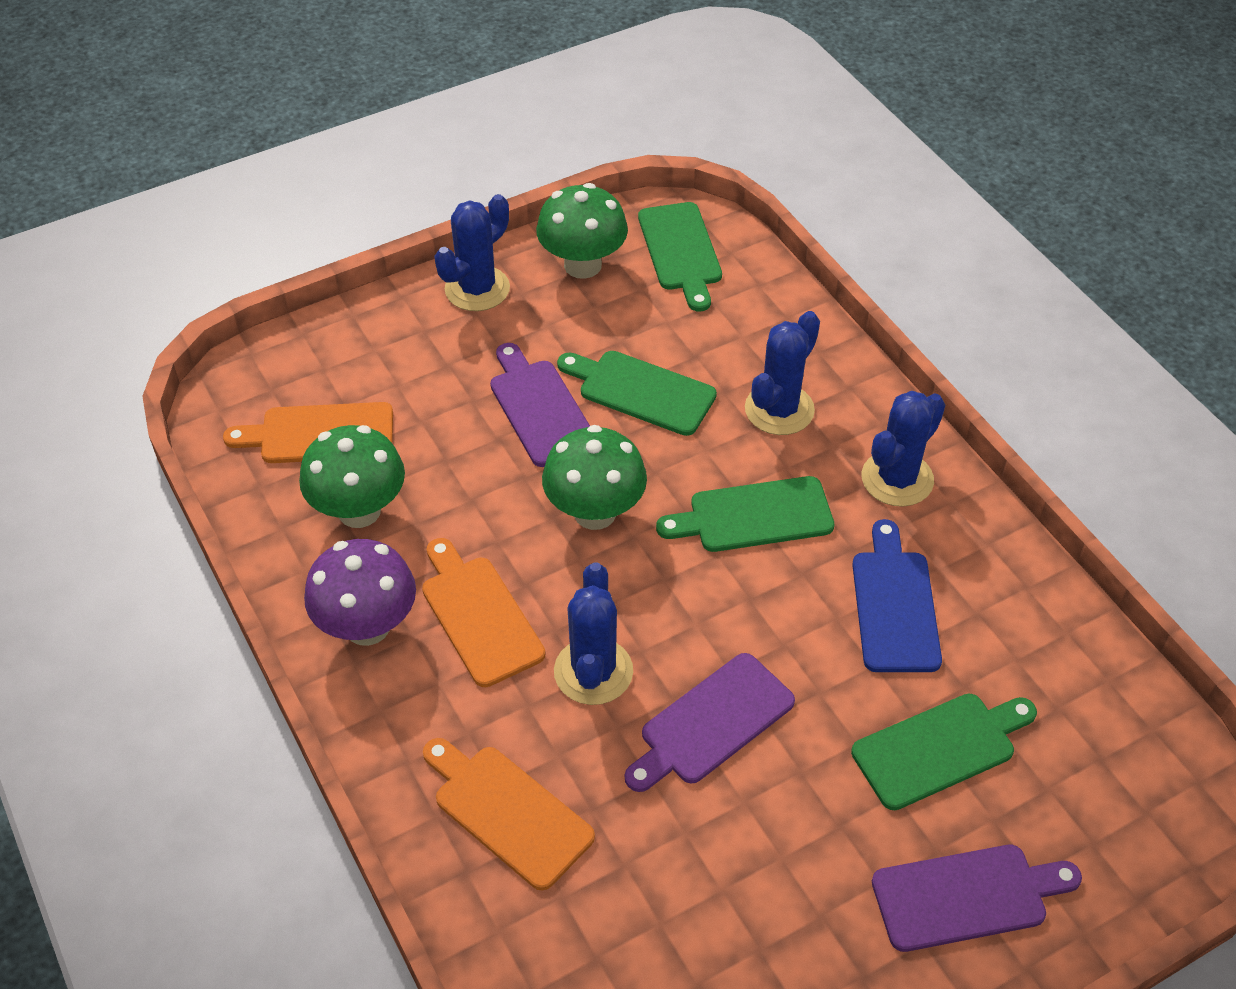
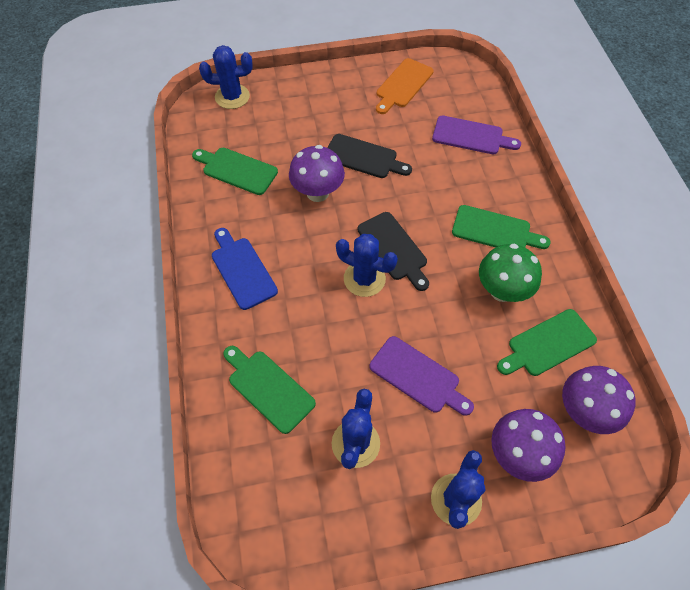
black cutting board: none = 0 -> [327,134,412,178] [358,212,429,291] = 2
green mushroom: [299,425,405,528] [536,183,628,279] [542,425,647,530] = 3 -> [479,244,542,302] = 1
orange cutting board: [223,402,393,463] [422,538,545,687] [423,738,595,891] = 3 -> [376,58,434,114] = 1
purple cutting board: [490,343,590,467] [625,653,795,792] [872,845,1082,952] = 3 -> [370,336,474,416] [432,116,521,154] = 2
purple mushroom: [304,539,416,646] = 1 -> [289,145,345,202] [491,409,565,482] [562,366,636,434] = 3

